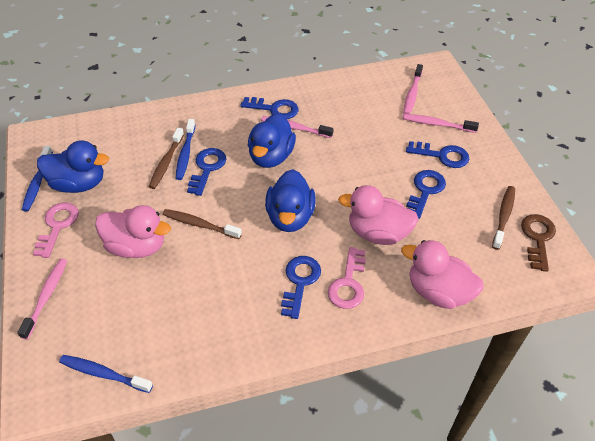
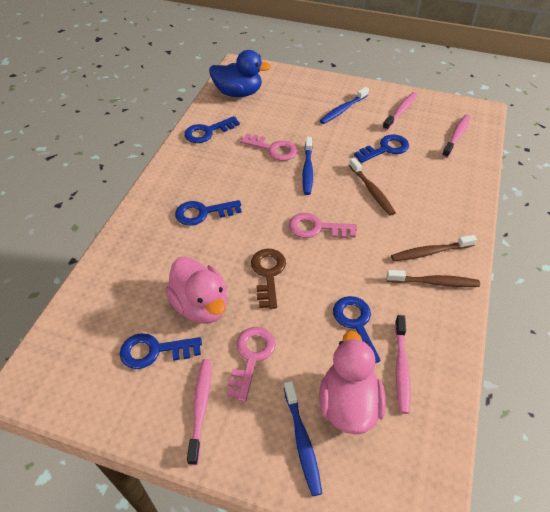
blue duck: [37,141,109,193] [248,113,296,168] [265,169,316,232] = 3 -> [209,50,271,97] = 1
pink duck: [95,205,171,258] [338,185,419,245] [401,240,484,309] = 3 -> [165,257,227,324] [319,331,386,434] = 2
pink key: [33,202,79,258] [328,247,366,309] = 2 -> [227,327,276,402] [240,134,297,161] [289,213,357,238] = 3

